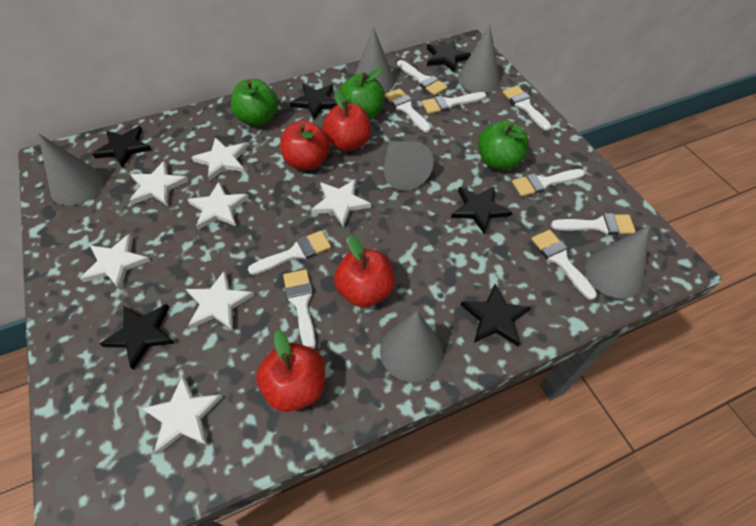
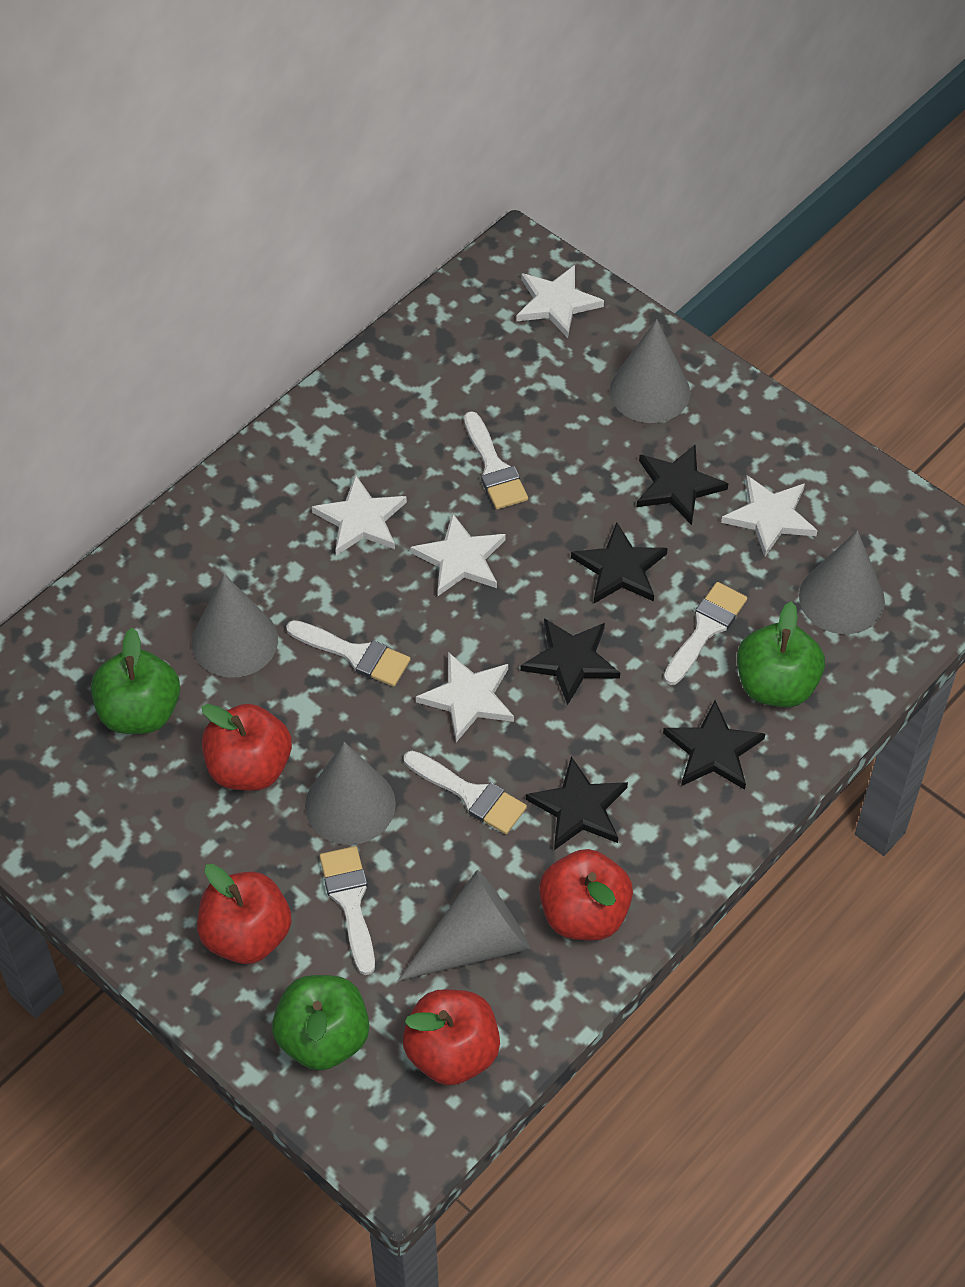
black star: [93,126,152,168] [100,304,175,370] [290,84,338,120] [427,40,471,72] [451,186,512,234] [461,284,531,347] = 6 -> [521,618,620,705] [526,756,628,850] [571,522,668,603] [637,444,728,525] [663,700,765,790] = 5
grey cone: [38,133,104,205] [355,27,395,93] [380,311,443,382] [384,141,433,190] [458,25,500,92] [585,226,650,298] = 6 -> [192,574,278,678] [305,742,396,845] [398,870,530,981] [610,319,690,423] [799,530,885,634] = 5
white brush: [248,230,331,275] [283,269,316,349] [385,89,431,132] [397,60,447,96] [422,92,486,114] [502,86,551,131] [512,169,585,197] [531,230,597,300] [551,213,636,235] = 9 -> [286,620,410,687] [320,846,375,975] [404,751,527,834] [464,411,528,509] [664,582,747,685] = 5
white star: [80,233,150,290] [130,161,188,206] [142,375,223,455] [186,270,254,330] [187,182,249,230] [191,137,248,181] [311,179,371,228] = 7 -> [312,474,407,556] [410,513,506,596] [416,652,514,742] [517,265,604,338] [721,476,818,557] = 5

